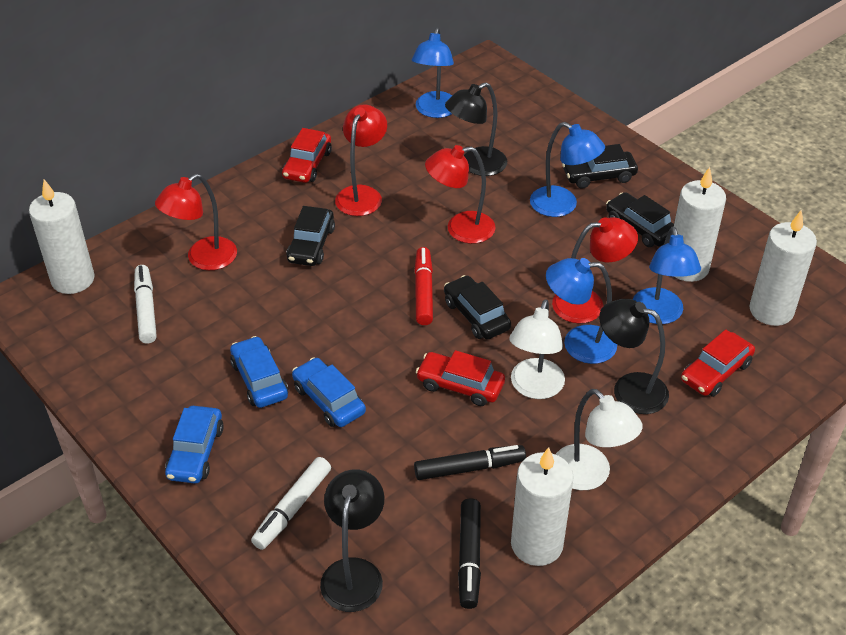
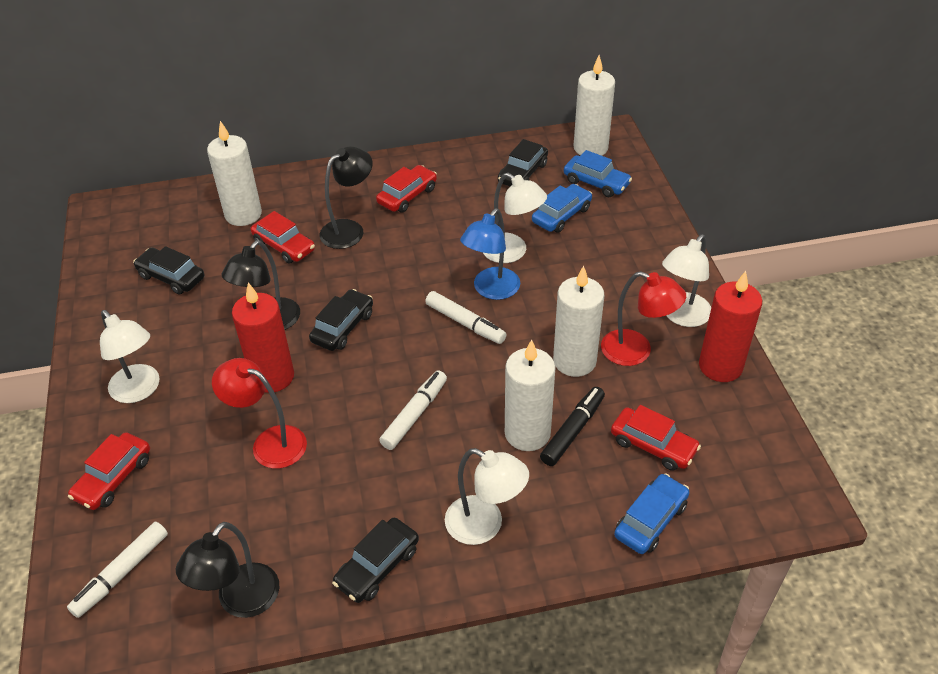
black marker: [414,445,526,480] [458,498,481,609] = 2 -> [540,387,605,466] = 1
blue lamp: [412,28,454,118] [530,122,605,217] [546,258,617,364] [633,227,701,324] = 4 -> [460,209,520,300] = 1
red candle: none = 0 -> [232,283,294,393] [699,271,762,382] = 2
red car: [282,128,332,183] [416,350,505,406] [681,329,755,397] = 3 -> [68,432,150,510] [250,211,315,264] [376,165,437,212] [611,405,701,471] = 4
red lamp: [155,174,237,270] [335,104,387,216] [425,145,495,244] [552,217,638,324] = 4 -> [212,358,307,469] [601,271,686,366] = 2
red marker: [414,247,433,325] = 1 -> none = 0
white lamp: [509,299,565,399] [555,389,643,490] = 2 -> [100,310,160,403] [445,448,529,545] [483,173,547,263] [662,234,711,327] = 4
white marker: [134,265,157,344] [251,457,331,550] = 2 -> [67,522,168,618] [379,370,447,450] [425,291,507,344] = 3

